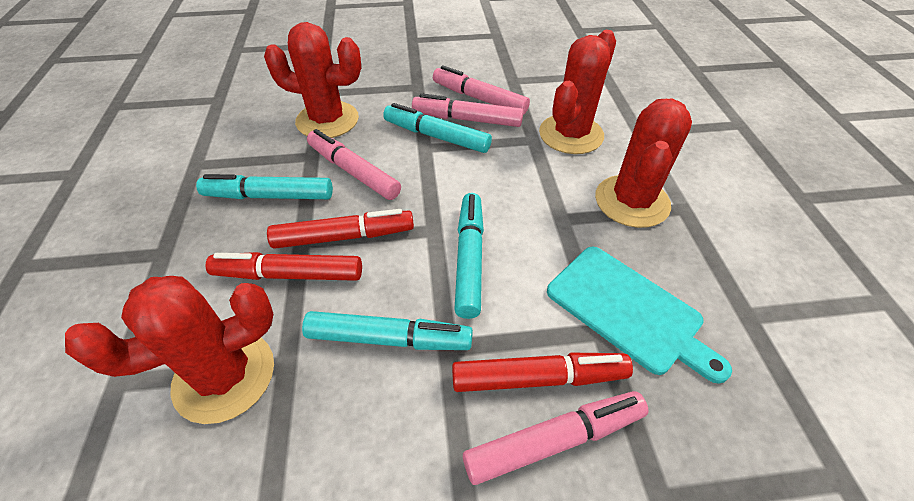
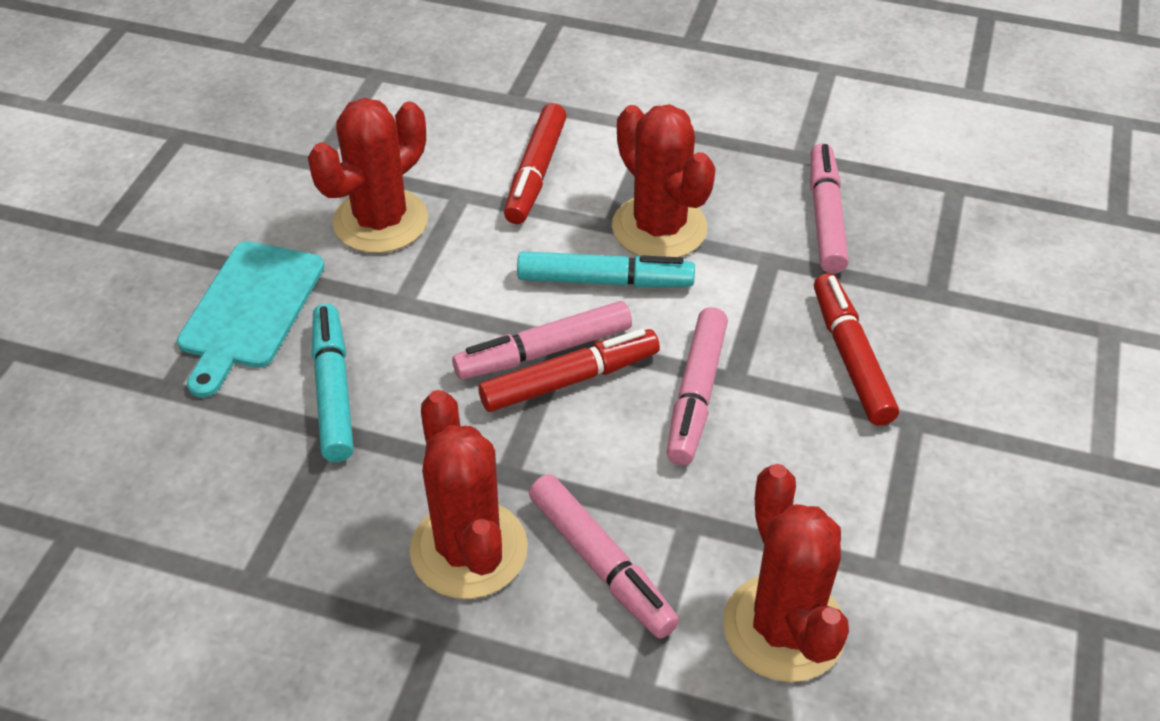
turquoise marker: [196,174,333,199] [302,311,473,350] [383,103,492,153] [454,193,484,319] = 4 -> [312,304,354,462] [517,251,695,288] = 2

